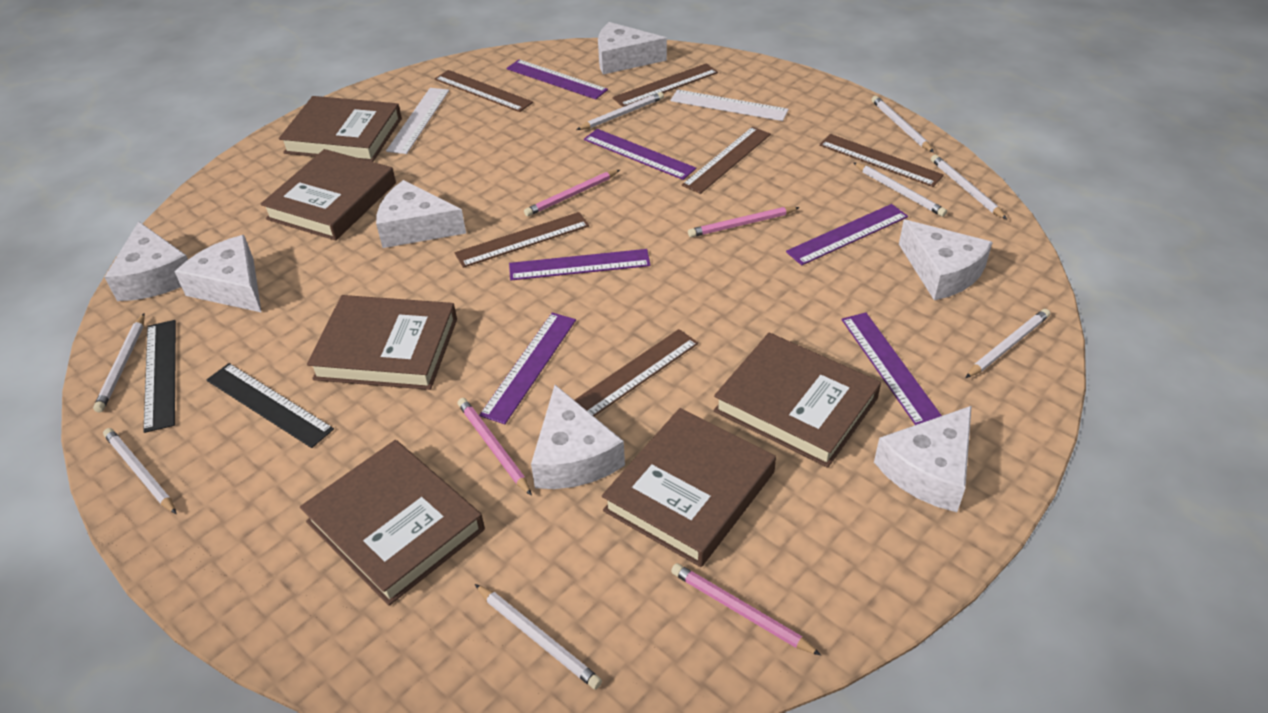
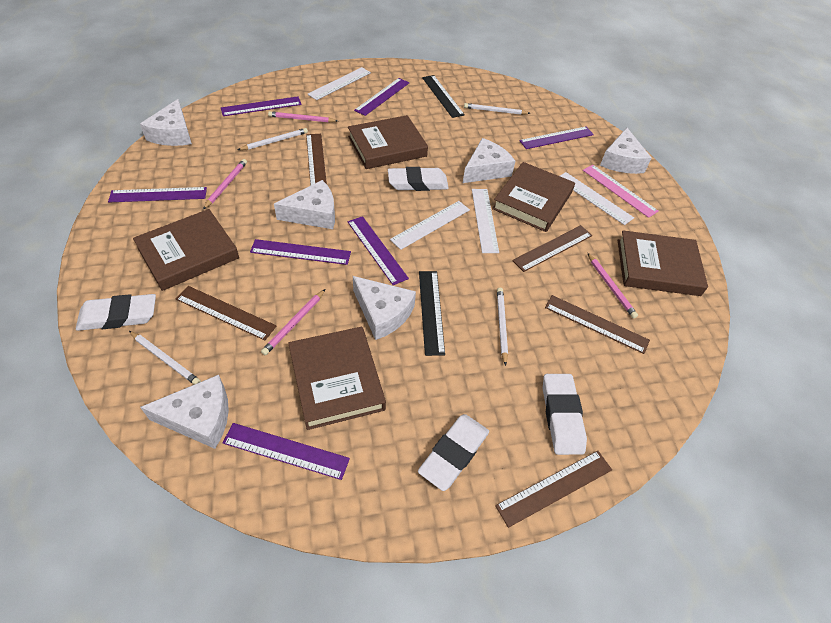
brown book: [261,149,396,241] [279,96,402,162] [300,440,485,606] [307,295,457,390] [602,408,776,567] [714,333,881,468] = 6 -> [133,209,239,291] [288,327,386,430] [348,115,428,169] [492,162,575,232] [618,230,708,296] = 5
brown ruler: [435,70,533,112] [455,212,589,268] [574,329,698,416] [612,63,718,107] [682,127,771,194] [819,134,944,187] = 6 -> [176,286,276,340] [306,134,327,186] [495,451,612,528] [512,225,592,272] [545,295,650,354] = 5
pink ruler: none = 0 -> [583,165,658,218] = 1
purple ruler: [479,313,576,424] [507,60,608,99] [509,249,651,280] [584,129,696,180] [786,204,908,266] [842,312,942,425] = 6 -> [108,187,207,202] [221,96,302,116] [222,423,350,480] [250,239,351,265] [348,216,409,285] [354,78,409,116] [519,127,594,149] = 7
white cheese: [104,222,188,301] [175,235,262,313] [376,180,466,248] [531,385,625,489] [598,22,667,74] [874,406,972,512] [899,220,993,300] = 7 -> [140,99,192,146] [140,375,229,449] [274,180,335,229] [353,276,416,340] [463,138,515,183] [600,128,652,174] = 6
white eraser: none = 0 -> [76,294,156,331] [388,167,449,191] [418,414,489,491] [543,374,587,455] = 4
white pencil: [93,313,145,412] [103,428,177,514] [475,584,602,690] [576,92,664,130] [853,162,947,217] [871,96,934,153] [931,155,1007,219] [965,309,1050,378] = 8 -> [129,331,201,385] [238,128,308,150] [464,103,531,115] [497,288,508,366] = 4
white ruler: [386,88,449,154] [670,90,789,121] = 2 -> [307,67,371,100] [390,201,470,250] [472,189,499,253] [560,172,634,225] = 4

